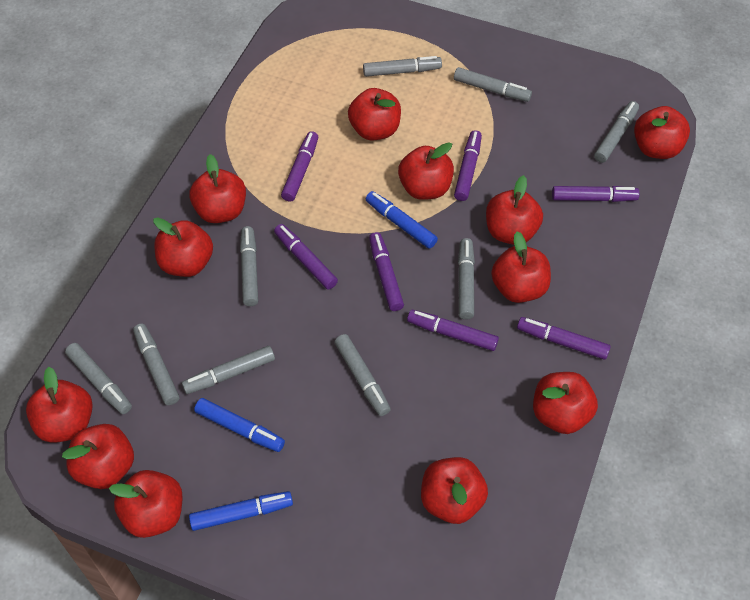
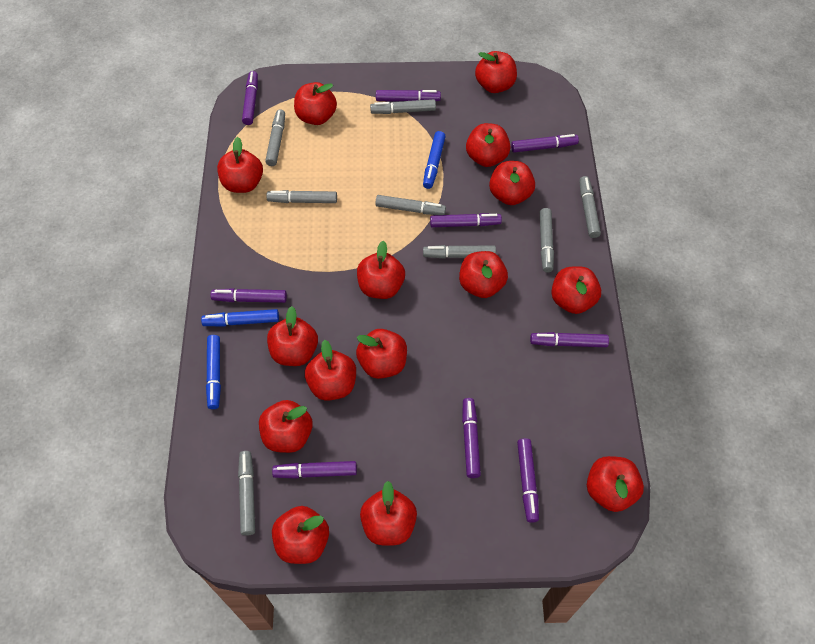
grey marker: [65,343,132,414] [133,324,179,405] [182,346,275,394] [240,226,258,306] [334,334,391,416] [363,56,442,77] [454,67,532,102] [458,238,475,319] [594,101,639,163] = 9 -> [238,451,255,536] [265,109,285,166] [266,190,337,203] [370,99,436,114] [375,195,446,215] [423,245,496,259] [540,208,554,273] [579,176,601,238] = 8
purple marker: [274,224,338,290] [281,131,318,202] [369,232,404,311] [407,310,499,351] [454,130,482,201] [517,317,611,360] [552,186,640,202] = 7 -> [210,288,287,303] [242,71,258,125] [272,461,357,479] [376,90,441,101] [430,213,502,227] [462,398,481,478] [511,134,579,153] [517,438,539,523] [530,332,609,347] = 9
red apple: [26,367,93,443] [62,424,134,489] [109,470,183,538] [153,217,213,277] [189,154,246,223] [348,88,401,141] [398,142,454,200] [421,457,488,524] [486,175,543,245] [491,231,551,303] [533,372,598,434] [634,106,690,159] = 12 -> [217,137,263,193] [259,400,313,453] [267,306,318,366] [272,506,329,564] [294,82,337,125] [305,340,356,401] [356,329,407,379] [357,240,405,299] [360,481,417,546] [459,251,508,298] [466,123,510,167] [475,51,517,93] [489,161,535,205] [551,266,601,314] [587,456,644,512] = 15

